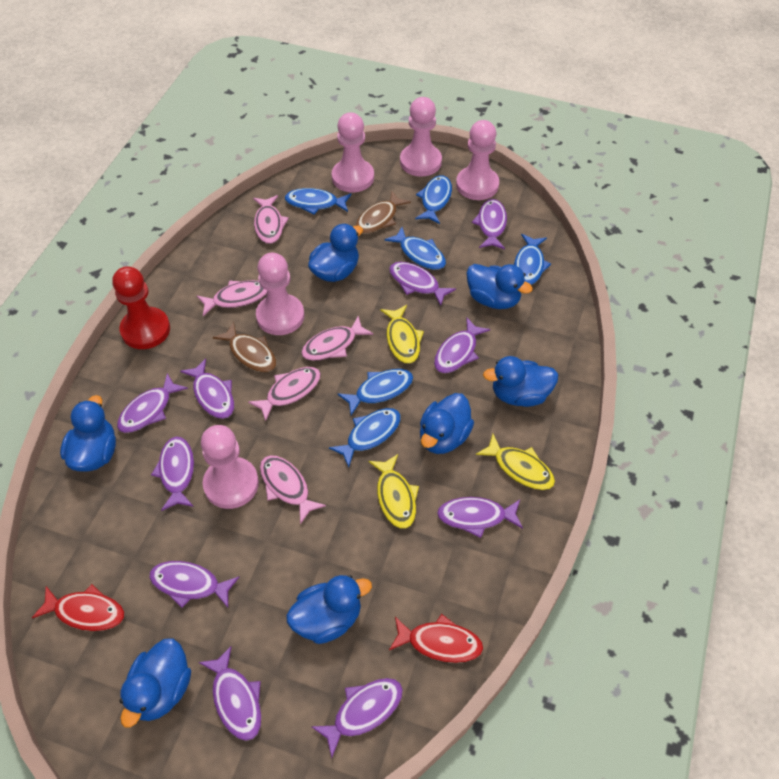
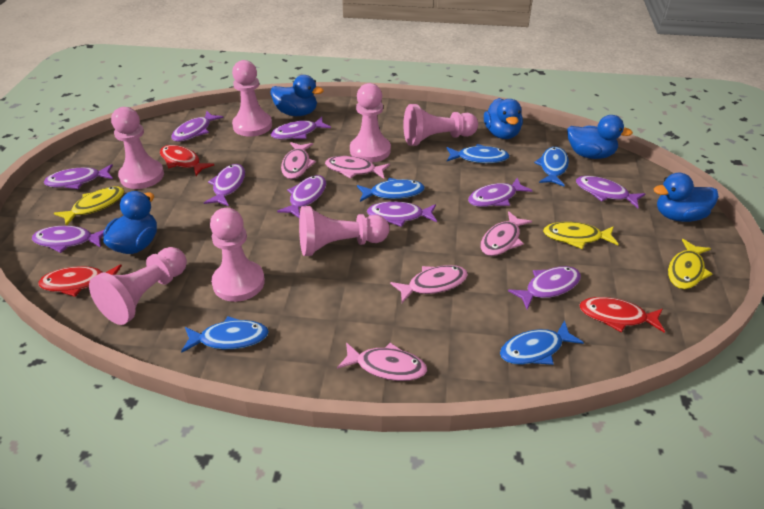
blue duck: [60,395,116,471] [120,638,191,727] [286,575,372,644] [308,224,363,282] [420,393,474,454] [466,264,533,309] [483,356,558,407] = 7 -> [103,191,157,254] [270,75,324,116] [484,98,523,139] [567,115,633,159] [654,173,719,222] = 5
blue fish: [285,188,351,215] [329,408,401,467] [338,369,413,415] [384,227,446,270] [415,175,452,224] [514,234,551,285] = 6 -> [181,316,269,353] [357,178,425,202] [446,144,510,163] [500,320,584,365] [534,147,569,186] = 5
brown fish: [213,322,276,372] [355,191,411,234] = 2 -> none = 0
pink pawn: [201,425,259,509] [256,253,305,335] [332,112,374,192] [400,97,442,177] [456,120,499,200] = 5 -> [89,247,187,325] [111,107,164,189] [210,208,265,302] [232,60,272,137] [299,206,389,256] [350,83,391,162] [403,104,478,146] = 7
red fish: [32,584,124,631] [389,614,483,663] = 2 -> [38,265,122,297] [160,145,214,176] [579,297,665,333] = 3
red pawn: [112,266,170,349] = 1 -> none = 0

